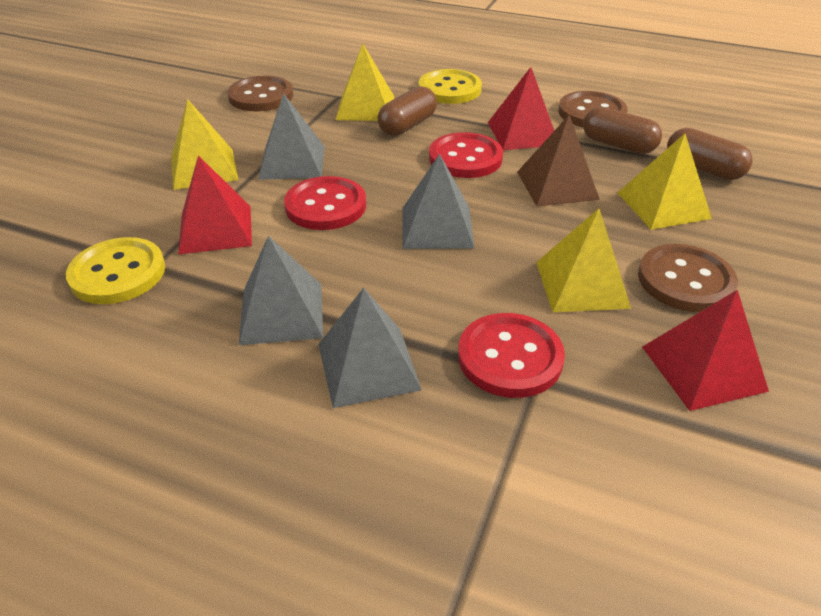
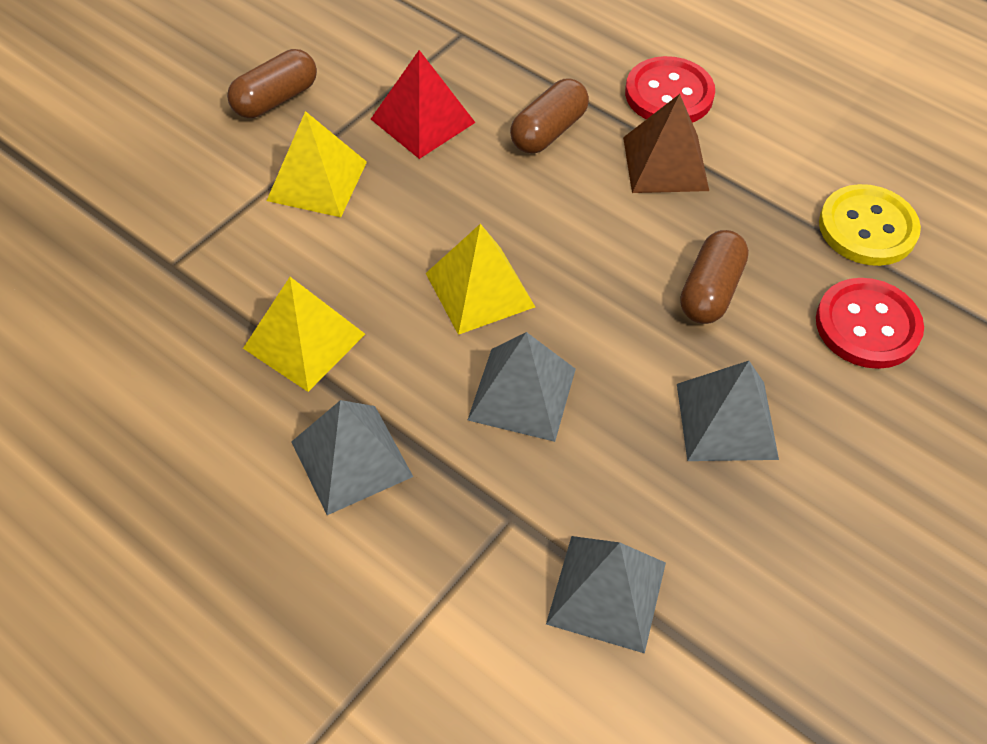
brown button: [227,76,293,111] [558,91,628,127] [638,244,738,312] = 3 -> none = 0
red button: [284,176,366,230] [429,132,503,178] [458,313,565,398] = 3 -> [625,56,715,123] [816,278,924,369] = 2
red pyramid: [178,155,252,254] [488,67,554,150] [642,289,769,411] = 3 -> [371,50,476,159] = 1
yellow button: [66,237,165,304] [419,69,482,104] = 2 -> [819,184,921,266] = 1
yellow pyramid: [171,99,238,190] [336,44,394,121] [536,208,631,312] [617,133,712,230] = 4 -> [243,277,365,392] [267,111,367,217] [426,224,535,335] = 3

